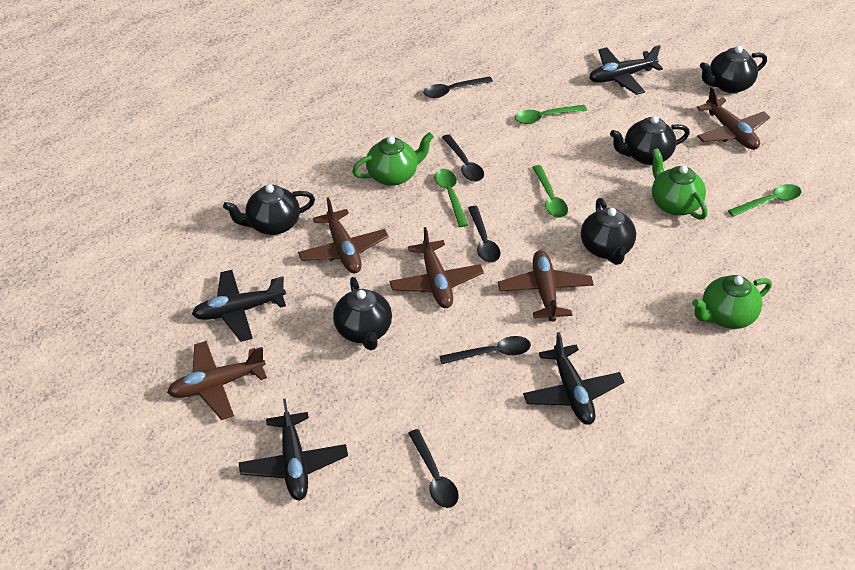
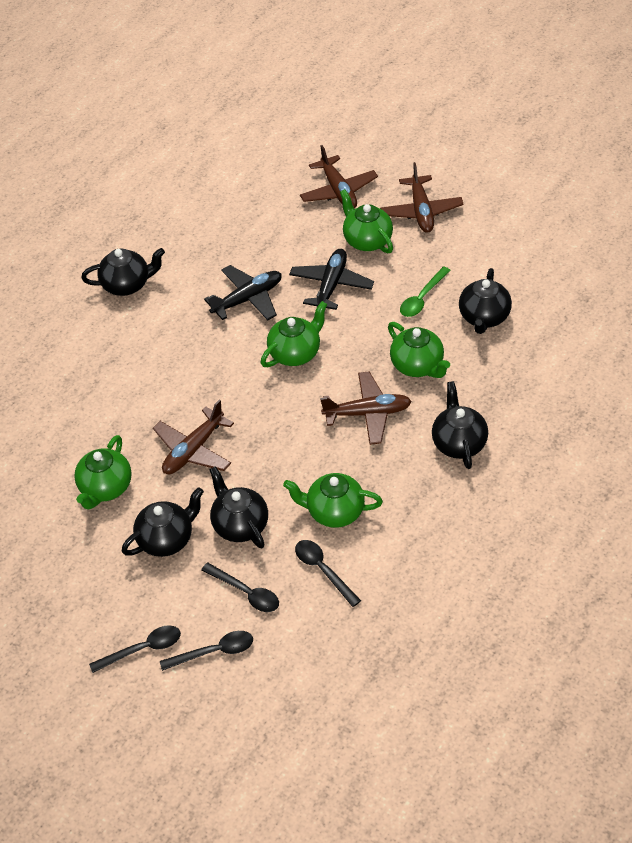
black plane: [192,270,286,342] [239,399,348,500] [523,332,624,425] [589,45,663,95] = 4 -> [204,265,281,320] [289,249,374,310] = 2
black spoon: [408,429,459,508] [423,76,493,98] [439,336,531,364] [442,134,484,182] [468,206,500,262] = 5 -> [89,625,181,673] [160,631,253,671] [201,563,279,612] [295,540,361,607] = 4
brown plane: [167,341,267,420] [298,197,389,273] [390,227,484,308] [498,250,594,322] [697,87,770,150] = 5 -> [153,400,234,474] [300,145,378,209] [320,371,412,445] [380,162,464,233] = 4
green spoon: [434,169,468,227] [515,105,587,124] [532,165,568,218] [728,184,801,217] = 4 -> [400,266,451,317] = 1
green teapot: [352,132,434,186] [652,148,708,220] [692,275,772,329] = 3 -> [74,435,132,510] [261,301,328,367] [283,473,383,528] [340,189,393,253] [388,322,450,378] = 5

